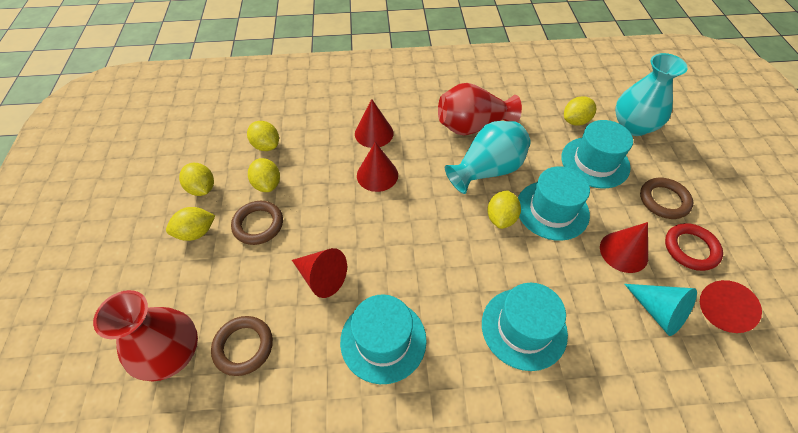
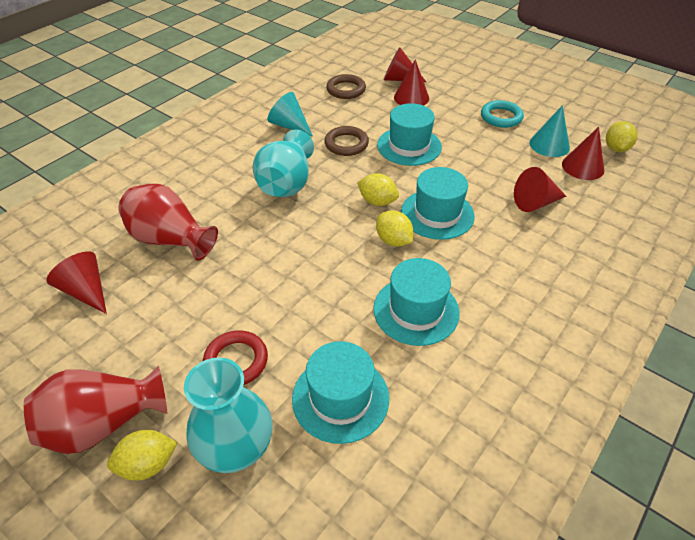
brown ring: [211,316,273,376] [231,201,283,245] [640,178,693,219] = 3 -> [324,126,369,156] [326,74,366,99] = 2
turquoise cone: [624,284,697,336] = 1 -> [268,92,313,137] [530,105,570,157] = 2
turquoise ring: none = 0 -> [481,100,524,128] = 1
yellow lemon: [166,207,216,241] [179,163,214,196] [247,121,279,151] [248,158,280,192] [487,190,521,229] [564,96,596,126] = 6 -> [107,430,177,481] [357,173,399,206] [376,210,413,247] [606,121,638,152] = 4

